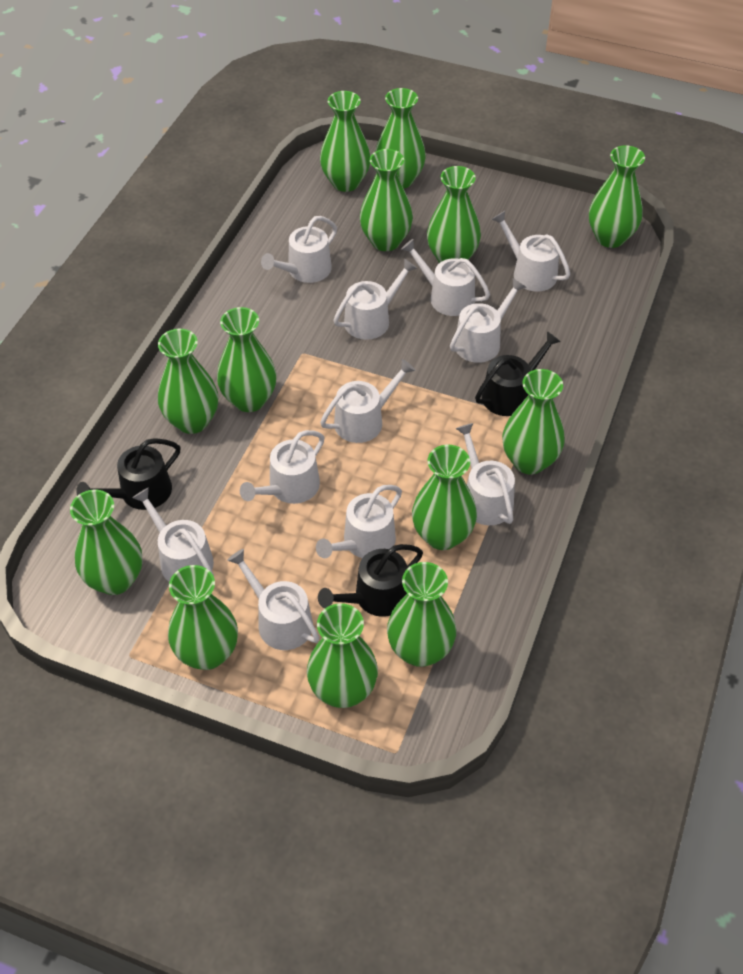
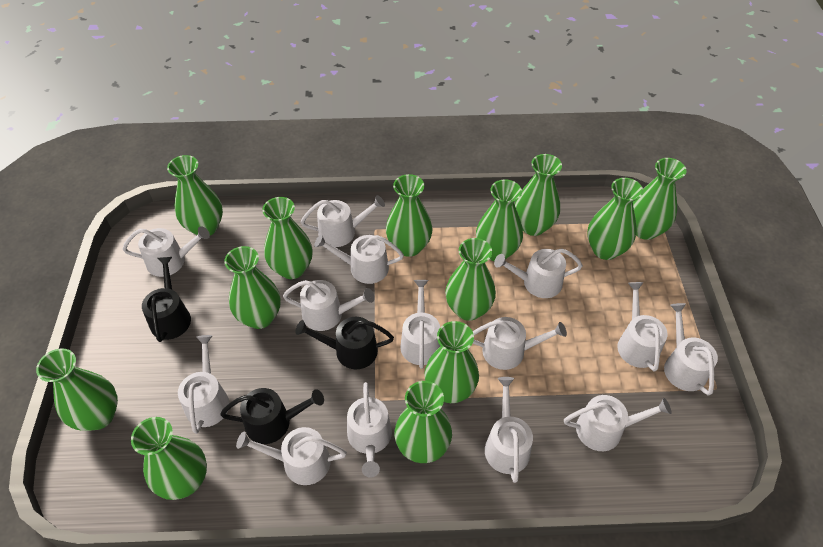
white watering can: [132,487,214,582] [227,549,320,650] [240,430,324,504] [261,216,337,283] [316,485,402,558] [320,359,415,443] [333,259,417,340] [401,239,490,316] [450,278,526,363] [456,423,515,525] [491,211,570,291] = 11 -> [122,226,210,277] [178,335,229,434] [236,427,347,485] [283,280,375,331] [301,195,385,247] [314,234,404,284] [347,382,392,478] [400,280,440,369] [473,317,567,370] [485,377,533,483] [494,248,583,298] [564,395,672,451] [617,282,668,372] [664,303,718,396] = 14

